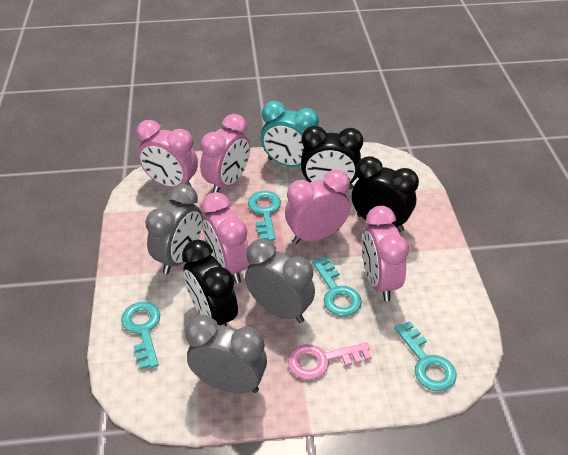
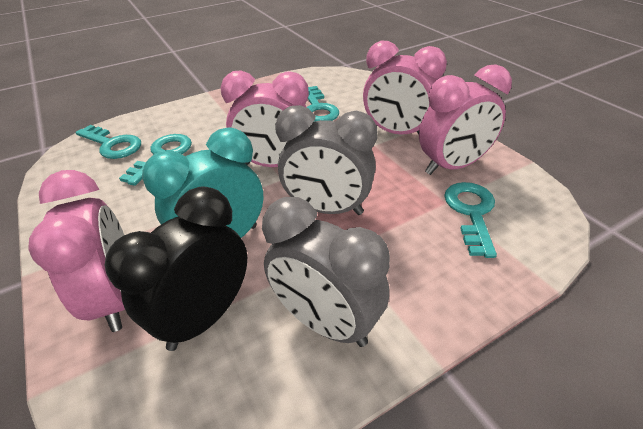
black clock: [182,240,238,326] [301,126,363,189] [352,156,419,232] = 3 -> [104,187,247,351] = 1
grey clock: [145,184,203,274] [185,315,267,393] [245,239,315,323] = 3 -> [262,197,390,347] [275,105,377,215] = 2
pink clock: [136,120,198,188] [200,114,250,193] [201,192,250,284] [285,170,350,244] [362,206,409,301] = 5 -> [28,170,125,332] [221,70,309,167] [363,41,447,135] [419,64,512,175] = 4
pink key: [288,342,372,380] = 1 -> none = 0

